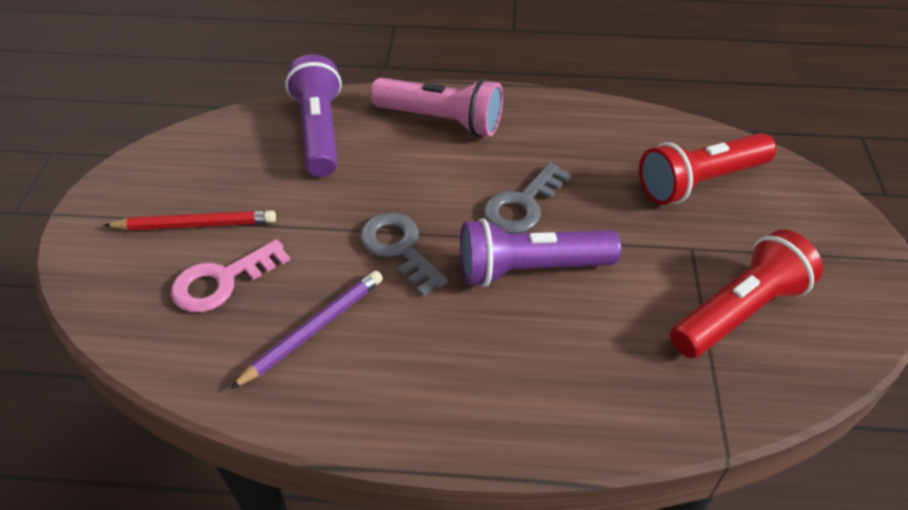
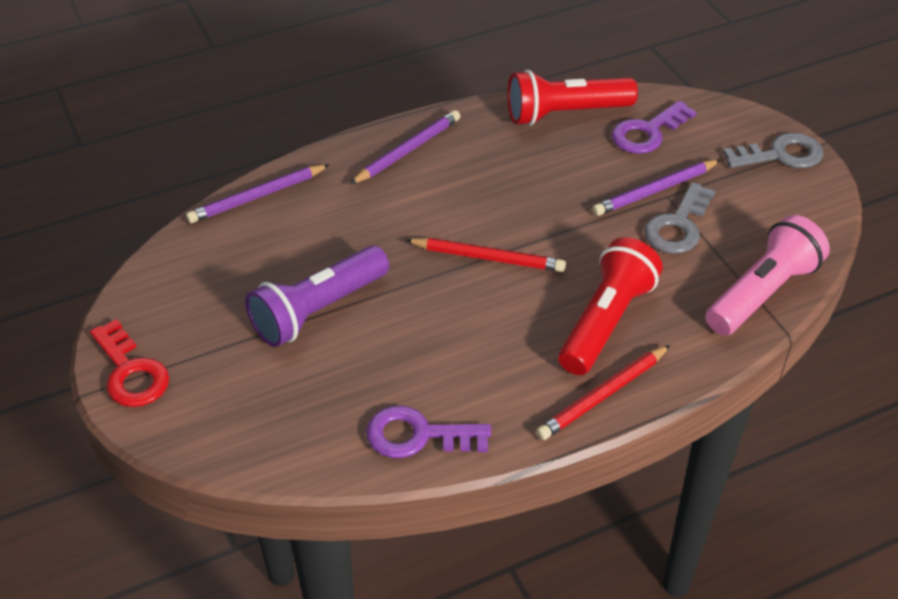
pink key: [171,239,290,313] = 1 -> none = 0
purple flashlight: [285,54,342,177] [460,218,621,287] = 2 -> [245,246,389,347] = 1
purple key: none = 0 -> [366,406,491,458] [612,101,697,154] = 2
purple pencil: [230,270,383,389] = 1 -> [186,164,330,223] [350,110,460,184] [592,160,721,216] = 3
red key: none = 0 -> [90,319,169,407] = 1
red pencil: [103,210,276,230] = 1 -> [405,238,566,272] [536,345,670,440] = 2

